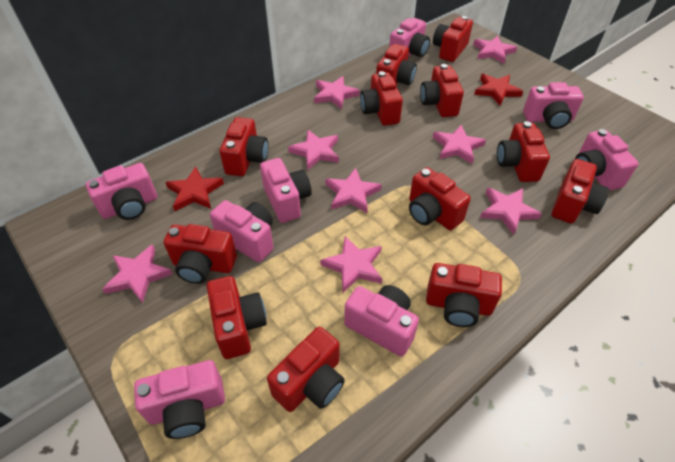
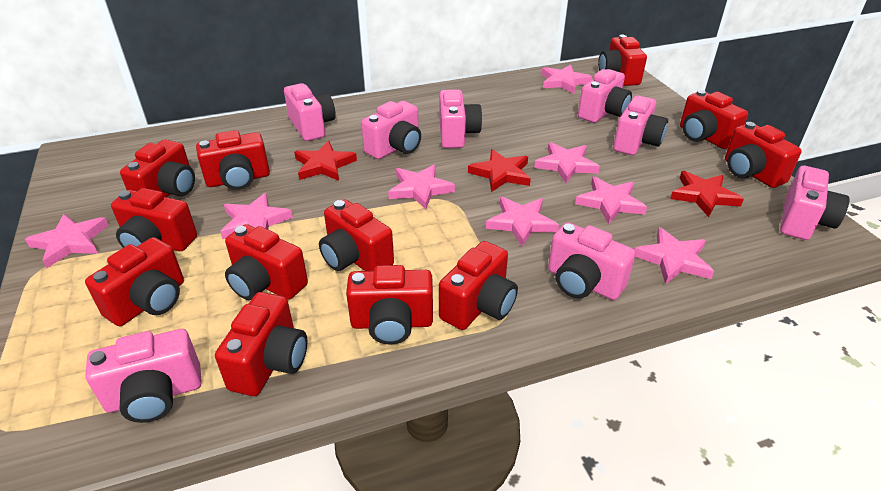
red star: [165,166,224,211] [474,74,523,105] = 2 -> [294,141,357,181] [468,149,531,192] [670,171,744,217] = 3

